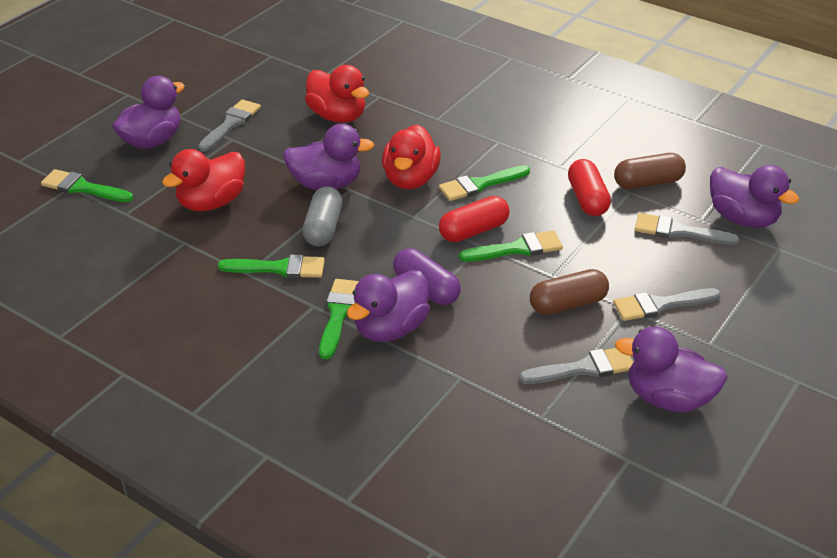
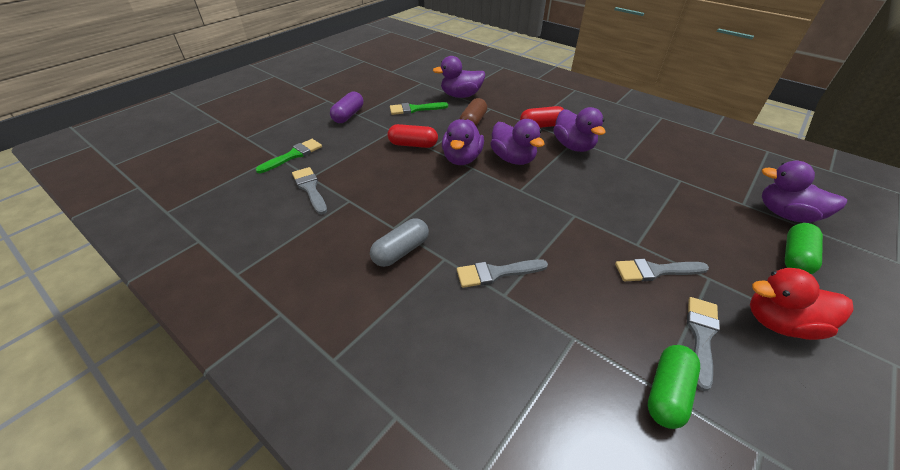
brown capsule: [530,269,609,315] [614,153,686,189] = 2 -> [460,98,487,127] = 1
green brush: [41,169,133,202] [218,255,325,278] [319,279,359,359] [439,165,530,201] [459,231,563,262] = 5 -> [255,139,322,173] [390,102,448,115] = 2
green capsule: none = 0 -> [648,345,700,429] [785,223,823,274] = 2
red duck: [162,149,245,211] [305,65,369,123] [382,124,441,189] = 3 -> [750,268,854,340] = 1

